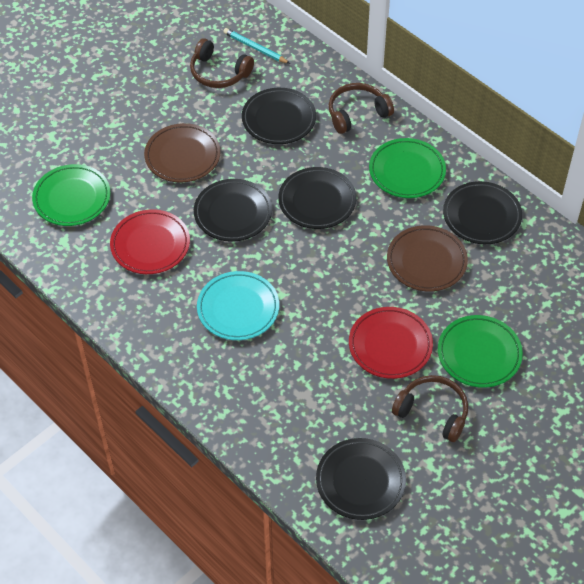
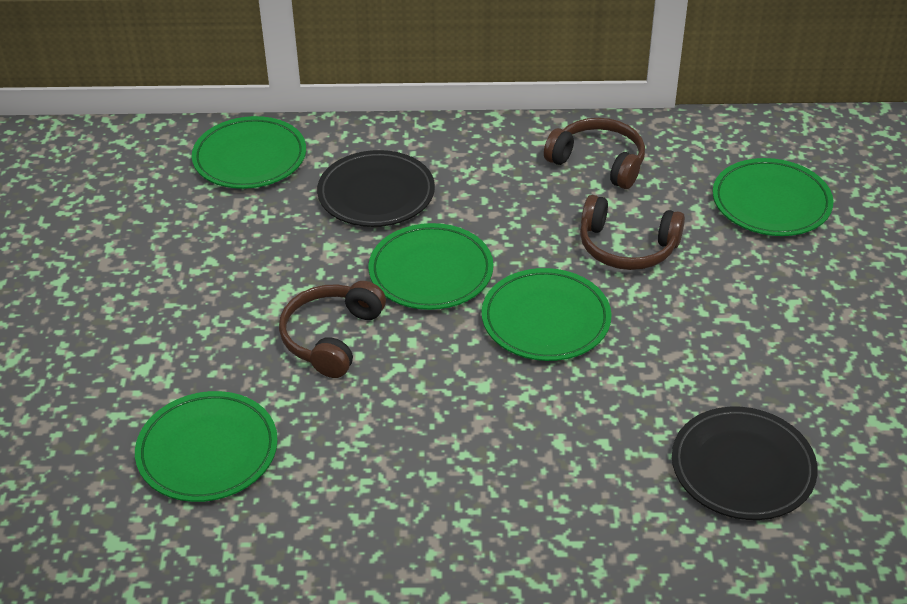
black plate: [194,179,272,242] [242,88,316,144] [278,167,357,229] [316,438,406,520] [443,181,522,244] = 5 -> [317,150,435,227] [672,407,818,520] = 2
brown plate: [144,123,221,182] [387,225,468,291] = 2 -> none = 0
green plate: [32,164,111,226] [369,138,446,198] [438,315,523,388] = 3 -> [135,391,278,502] [192,116,306,189] [368,223,494,310] [482,268,612,361] [713,158,834,236] = 5
red plate: [110,209,190,274] [349,307,433,379] = 2 -> none = 0
turquoise pencil: [223,28,290,64] = 1 -> none = 0
turquoise plate: [197,271,279,340] = 1 -> none = 0

